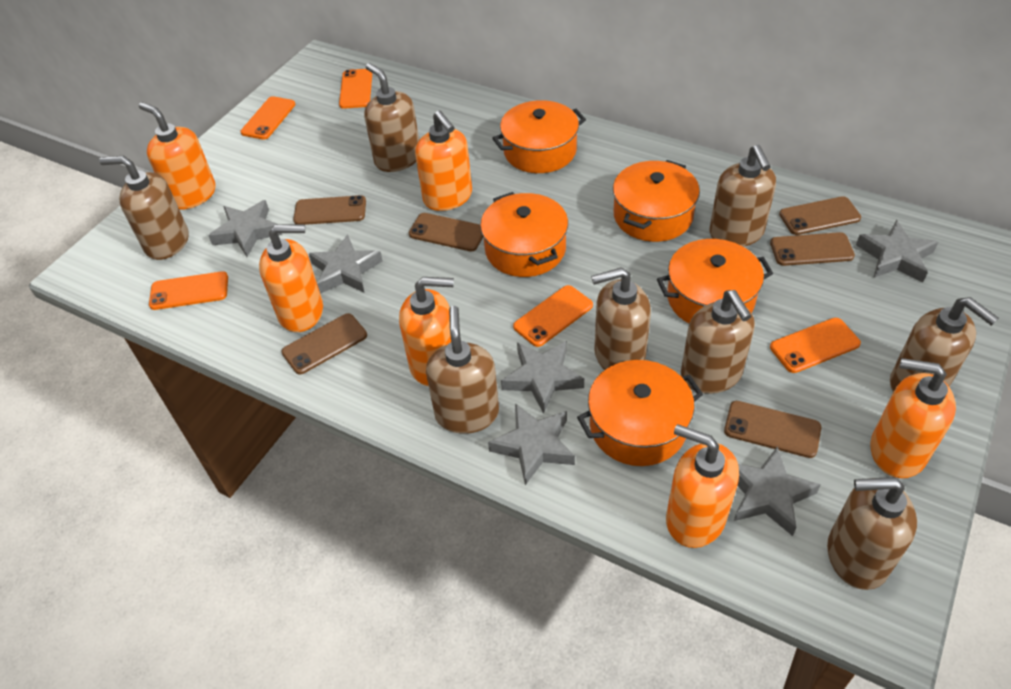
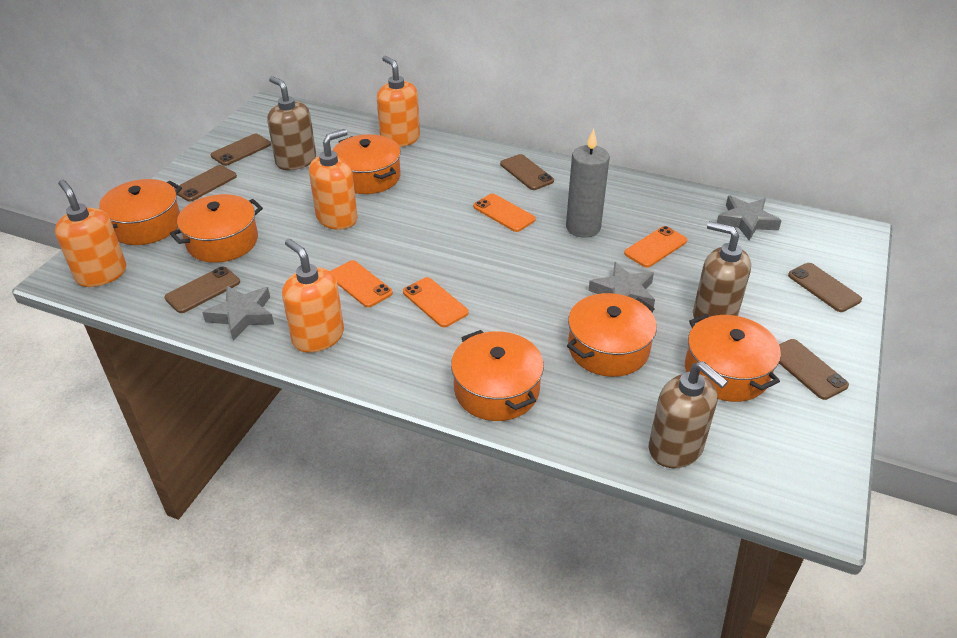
brown soap dispenser: [99,156,189,260] [364,63,419,172] [426,306,499,434] [591,267,651,370] [681,290,755,394] [709,145,776,247] [827,477,917,590] [890,297,999,392] = 8 -> [267,76,316,170] [649,361,728,468] [693,221,751,323] = 3
grey candle: none = 0 -> [566,129,610,238] = 1
grey star: [208,200,282,257] [309,234,383,294] [488,403,575,485] [501,341,584,414] [734,446,821,536] [856,220,938,282] = 6 -> [202,286,274,341] [588,262,655,307] [717,196,782,240] = 3
orange phone: [149,271,228,310] [241,96,296,140] [339,69,372,109] [513,285,593,347] [770,318,861,373] = 5 -> [330,260,393,307] [403,277,469,327] [473,194,536,232] [624,226,687,268] = 4
orange pot: [480,192,568,277] [492,100,586,173] [577,360,703,466] [613,160,700,242] [657,239,773,323] = 5 -> [99,179,182,245] [170,194,263,263] [333,134,401,194] [451,330,544,421] [567,293,657,377] [685,313,781,402] = 6
orange soap dispenser: [139,102,216,210] [259,224,323,332] [399,277,454,386] [415,110,472,211] [666,424,739,548] [870,358,956,478] = 6 -> [55,180,126,287] [282,239,344,353] [309,129,358,230] [377,56,420,147] = 4

